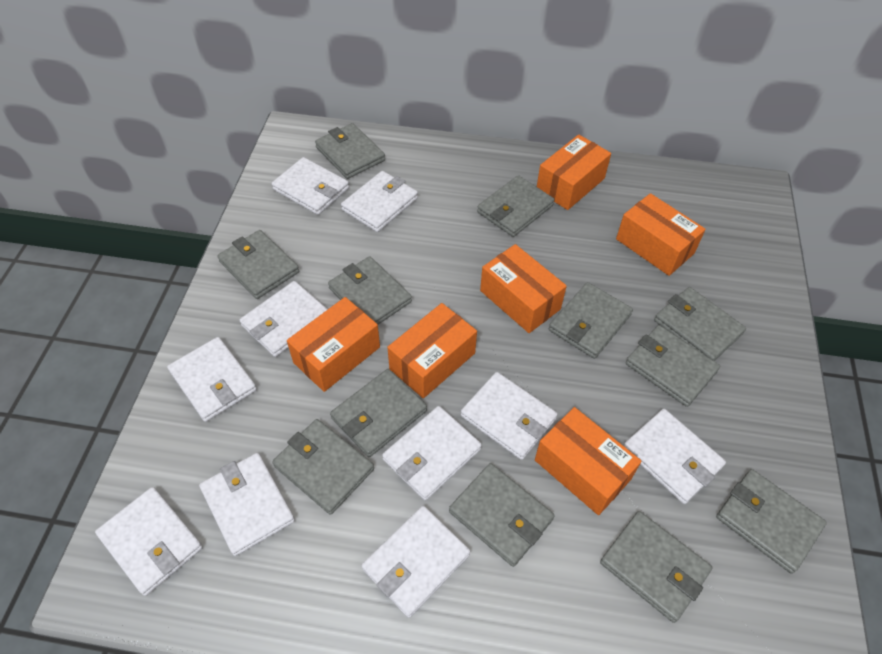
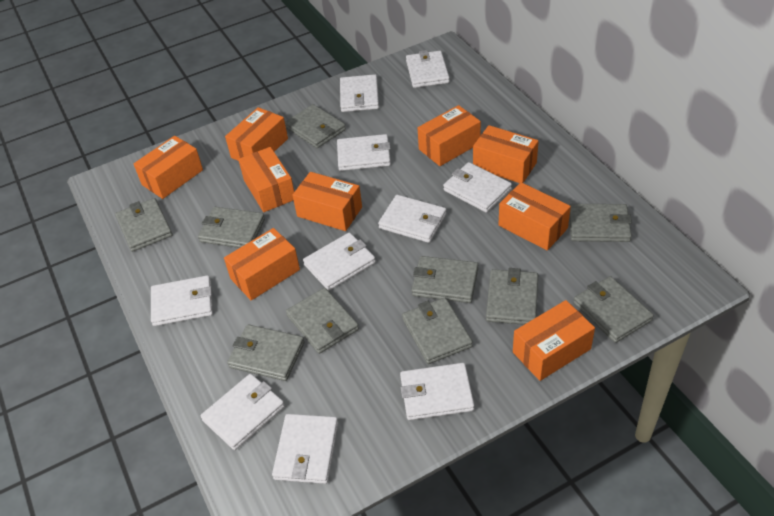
grey wallet: [217,230,299,299] [272,419,374,515] [315,123,385,179] [328,256,412,324] [330,369,427,457] [449,463,555,567] [477,175,554,237] [549,282,633,359] [600,511,712,623] [626,325,720,407] [654,287,746,361] [716,469,827,574] = 12 -> [115,198,172,252] [198,207,265,248] [227,324,305,381] [285,104,346,148] [286,288,359,354] [402,297,473,364] [412,256,478,303] [486,268,538,325] [569,204,632,242] [573,276,654,343] = 10
orange box: [287,297,380,392] [387,303,477,398] [480,244,567,333] [535,407,642,515] [537,134,611,210] [616,193,706,276] = 6 -> [134,136,203,199] [224,228,300,300] [225,107,288,161] [238,147,294,212] [292,172,362,231] [418,105,481,166] [473,125,539,183] [499,182,571,250] [513,300,595,381] = 9

